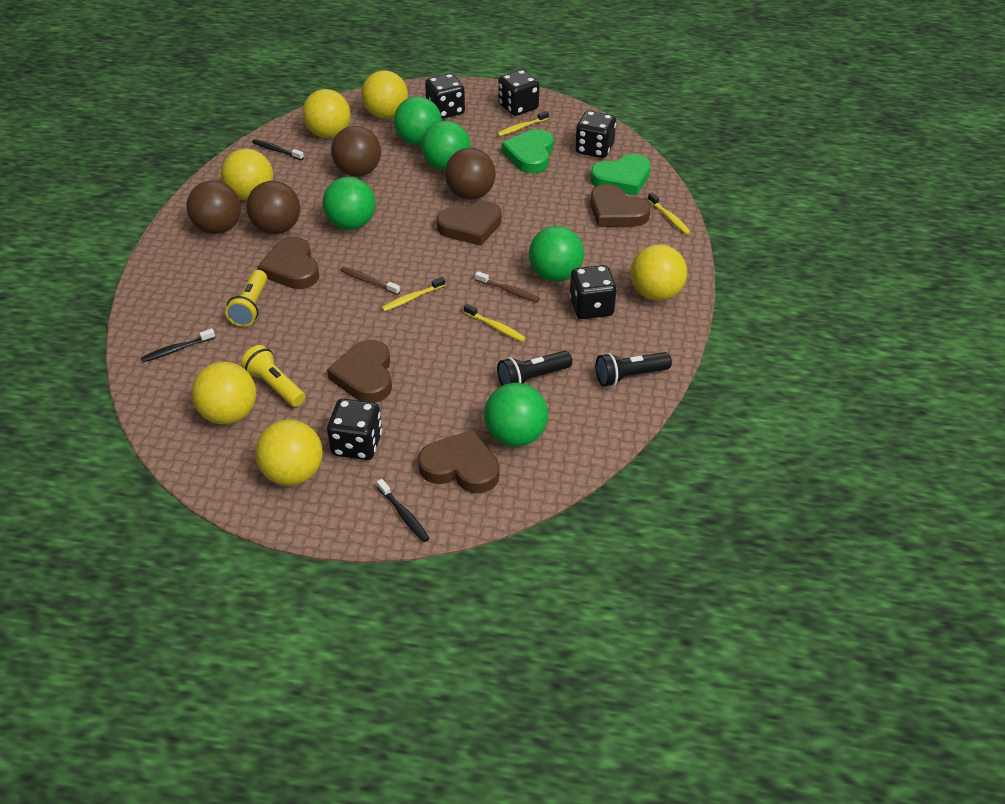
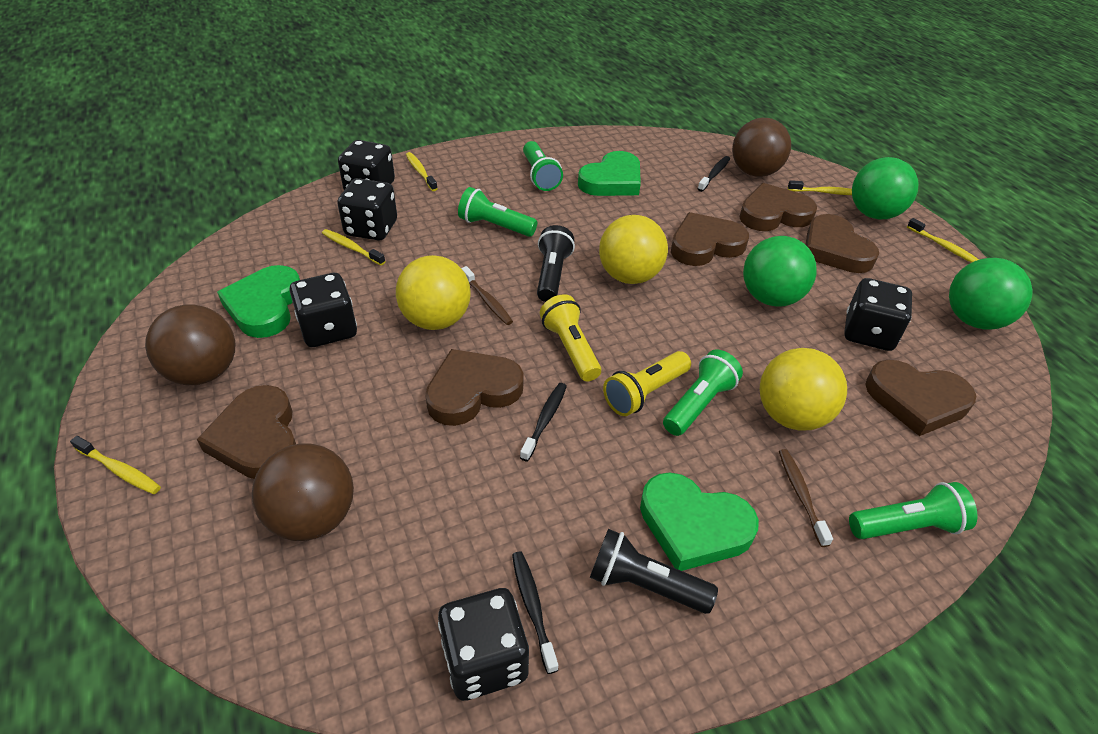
brown ball: [187,180,241,234] [247,181,300,234] [331,126,381,177] [445,148,496,200] = 4 -> [145,305,235,385] [252,443,354,541] [732,118,791,177] = 3
brown heart: [258,237,319,289] [327,340,392,403] [418,430,499,493] [437,201,501,246] [590,184,651,227] = 5 -> [197,385,296,479] [425,349,524,426] [671,212,749,266] [739,183,817,231] [805,214,879,273] [865,360,976,436] = 6
green ball: [322,177,375,230] [394,96,442,146] [421,121,470,171] [484,383,548,447] [529,226,584,282] = 5 -> [743,236,817,307] [852,157,919,219] [949,258,1033,330] = 3
green flashlight: none = 0 -> [458,187,537,237] [523,141,563,191] [663,350,743,436] [849,482,977,539] = 4
green heart: [502,129,554,173] [591,154,651,196] = 2 -> [217,265,300,338] [578,151,641,196] [640,472,759,571] = 3
yellow ball: [191,362,256,424] [221,149,273,201] [255,420,323,486] [303,89,350,138] [361,70,408,119] [630,244,687,301] = 6 -> [396,255,471,330] [599,215,668,284] [760,348,847,431] = 3
yellow toothbrush: [381,277,445,312] [464,304,526,342] [497,111,549,137] [648,193,691,234] = 4 -> [70,436,161,494] [322,229,385,265] [406,152,438,191] [788,180,852,195] [907,218,979,263] = 5

